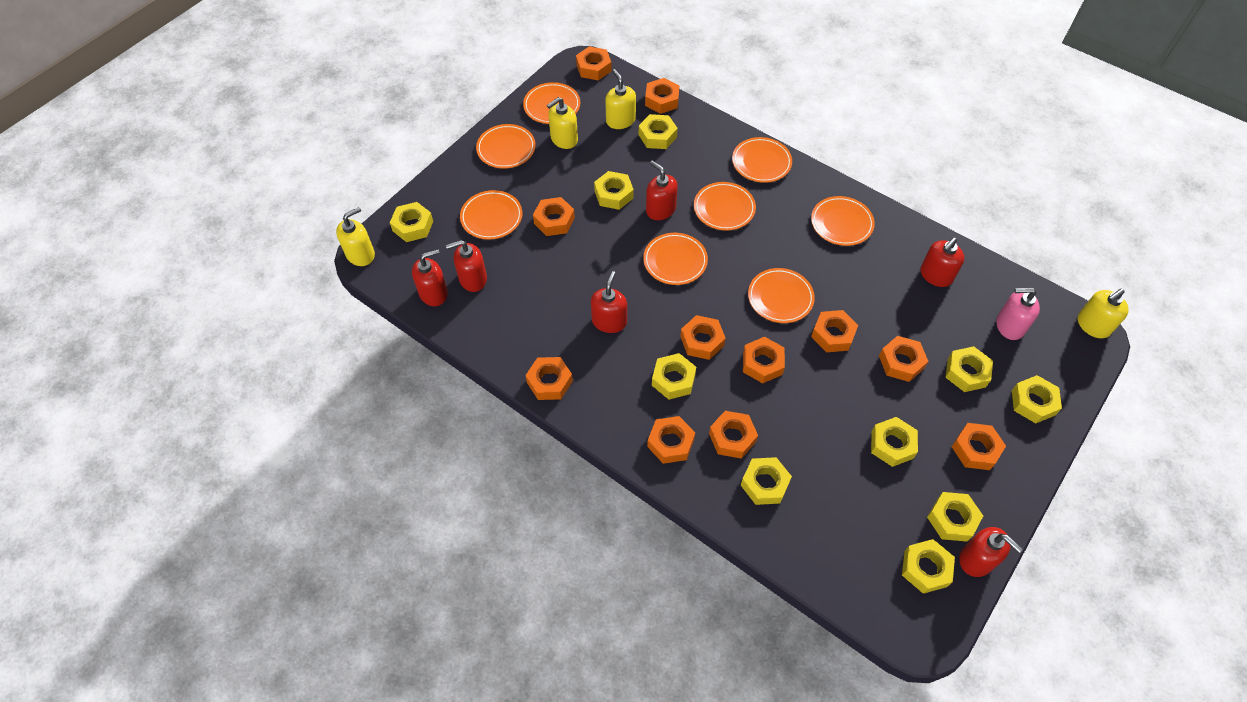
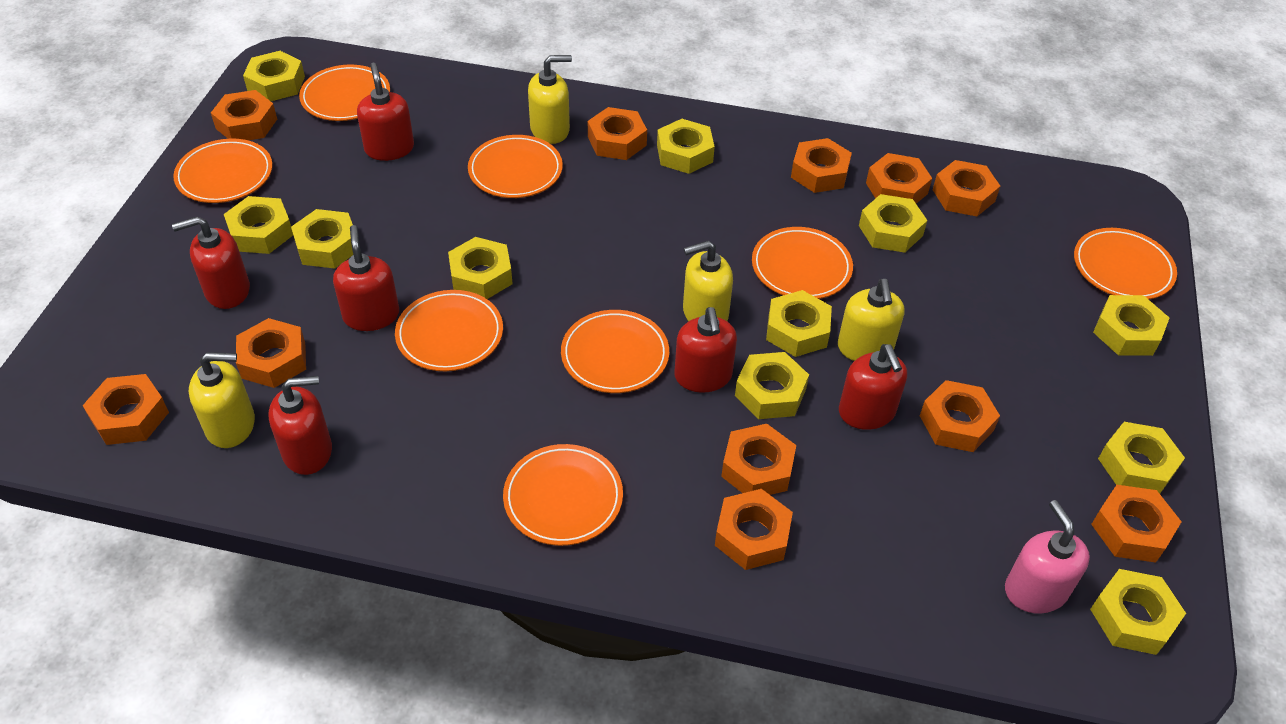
yellow nut: [390,202,433,242] [594,171,634,210] [639,114,678,149] [652,353,696,400] [741,457,792,505] [871,417,918,467] [902,539,955,594] [927,492,983,542] [945,346,993,392] [1012,375,1062,423] = 10 -> [224,196,293,254] [243,51,305,101] [291,209,353,269] [448,237,513,299] [657,119,715,174] [735,352,809,419] [766,290,832,357] [859,194,928,253] [1090,569,1186,655] [1093,295,1169,356] [1098,422,1185,494] = 11

